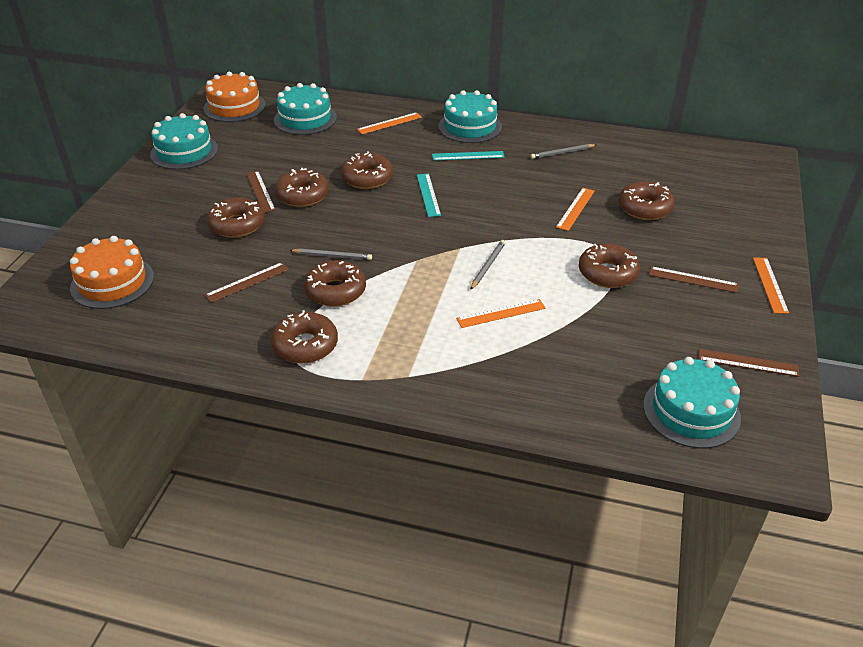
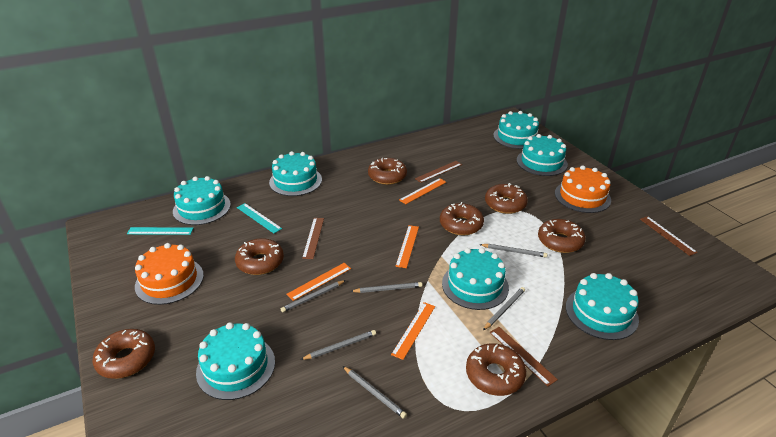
grey pencil: [289,249,372,260] [470,240,506,290] [531,144,596,159] = 3 -> [281,280,346,312] [300,330,376,360] [343,366,407,419] [350,282,422,293] [479,244,548,257] [483,287,525,330] = 6
turquoise cake: [150,113,218,170] [274,83,337,135] [438,90,502,143] [643,357,741,448] = 4 -> [173,176,231,225] [196,322,275,400] [269,151,322,196] [442,248,509,310] [493,111,539,149] [517,134,568,176] [566,273,639,340] = 7

